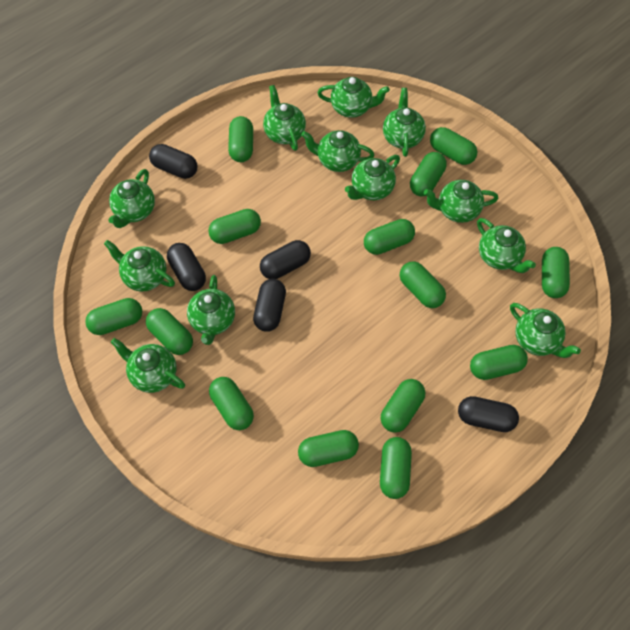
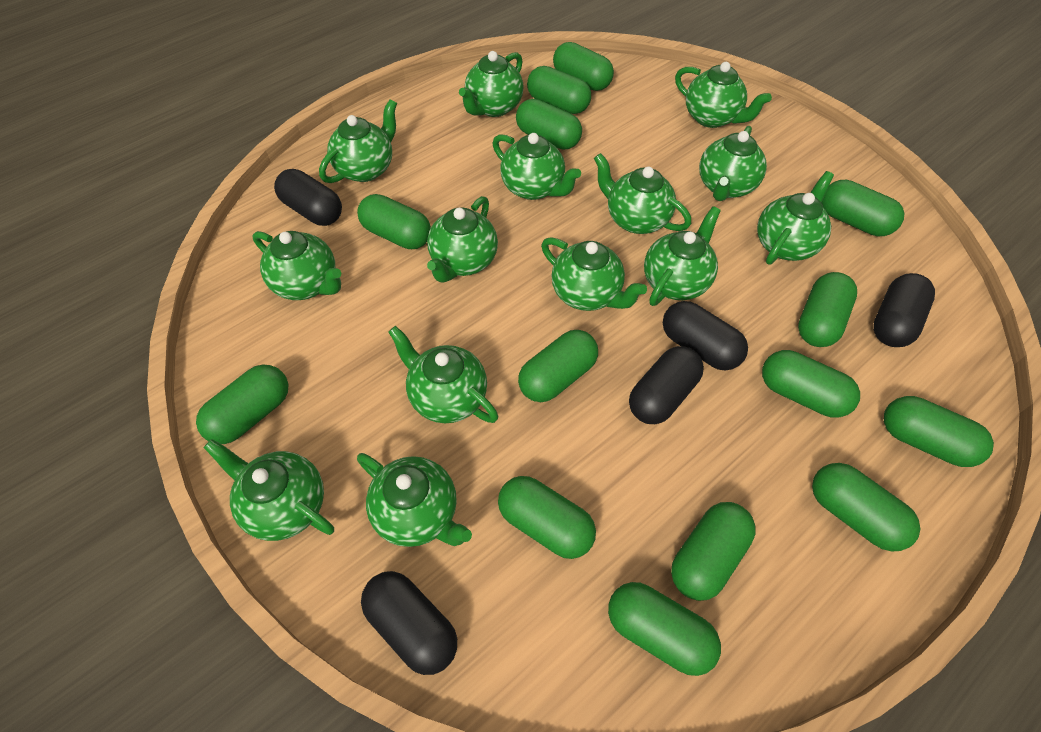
green teapot: [104,240,175,291] [108,169,155,228] [111,338,185,393] [187,275,235,345] [263,85,306,151] [301,130,374,172] [317,77,390,118] [345,155,400,200] [383,88,426,157] [424,180,499,223] [477,218,536,273] [510,303,581,358] = 12 -> [204,439,334,541] [252,231,341,300] [319,99,397,183] [357,453,472,547] [388,326,498,423] [427,196,498,283] [459,51,523,117] [492,133,581,200] [541,237,647,311] [594,153,691,234] [644,206,721,306] [675,62,772,128] [699,126,767,201] [757,171,834,265] = 14

